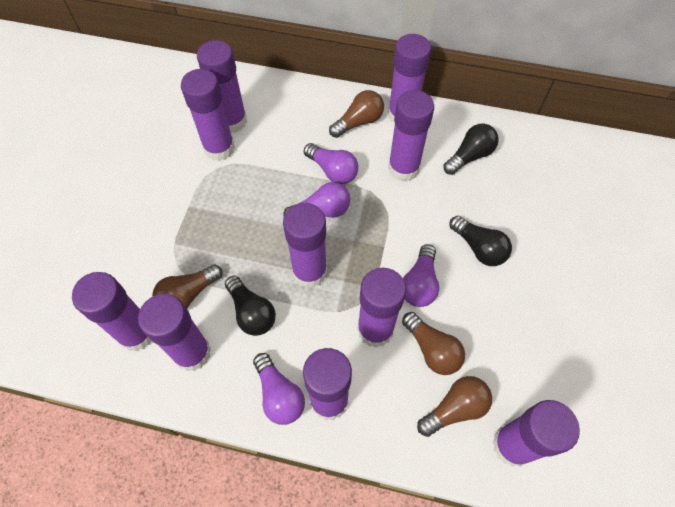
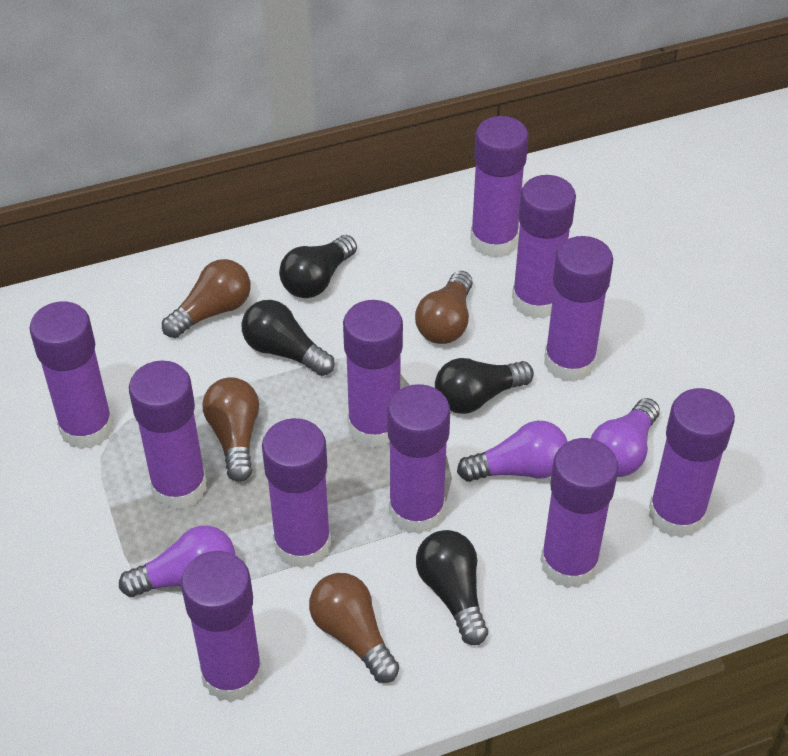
black light bulb: [225,276,276,336] [443,124,499,175] [449,216,512,266] = 3 -> [242,300,335,376] [279,235,357,298] [416,530,488,645] [435,358,534,414] = 4
purple glue stick: [72,272,151,351] [138,294,211,371] [181,69,235,161] [197,40,247,133] [283,203,327,288] [303,348,352,420] [357,268,406,348] [388,34,431,125] [388,90,434,182] [493,400,580,467] = 10 -> [29,301,114,449] [129,360,207,510] [181,551,263,702] [262,418,331,569] [343,300,403,448] [387,384,450,534] [470,116,529,258] [512,175,576,319] [540,438,619,588] [544,236,613,382] [649,388,735,538] = 11
purple light bulb: [253,353,305,425] [283,182,350,218] [304,143,358,185] [403,244,439,307] = 4 -> [119,526,235,597] [457,421,568,482] [590,398,660,477] = 3

